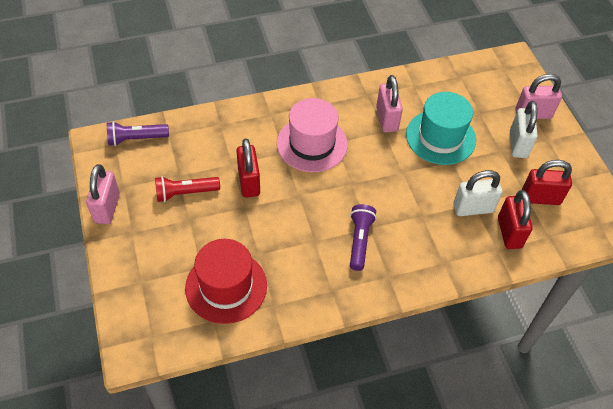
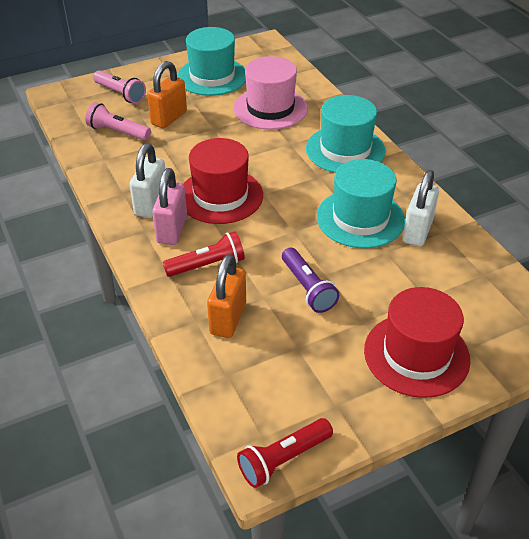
orange padlock: none = 0 -> [147,61,187,128] [207,254,246,338] = 2
pink flashlight: none = 0 -> [85,102,151,141] [93,70,146,104] = 2
pink padlock: [86,164,120,224] [376,75,403,132] [516,74,562,119] = 3 -> [152,168,187,245] = 1
purple flashlight: [107,121,169,146] [350,204,377,271] = 2 -> [282,247,339,313] = 1
red flashlight: [155,176,220,202] = 1 -> [163,231,245,277] [237,418,333,488] = 2
red hat: [185,239,267,324] = 1 -> [183,138,263,224] [364,287,470,398] = 2
red padlock: [236,138,260,198] [498,190,533,249] [522,160,572,205] = 3 -> none = 0
turquoise hat: [406,92,476,165] = 1 -> [177,27,246,96] [306,95,386,173] [317,159,405,248] = 3

